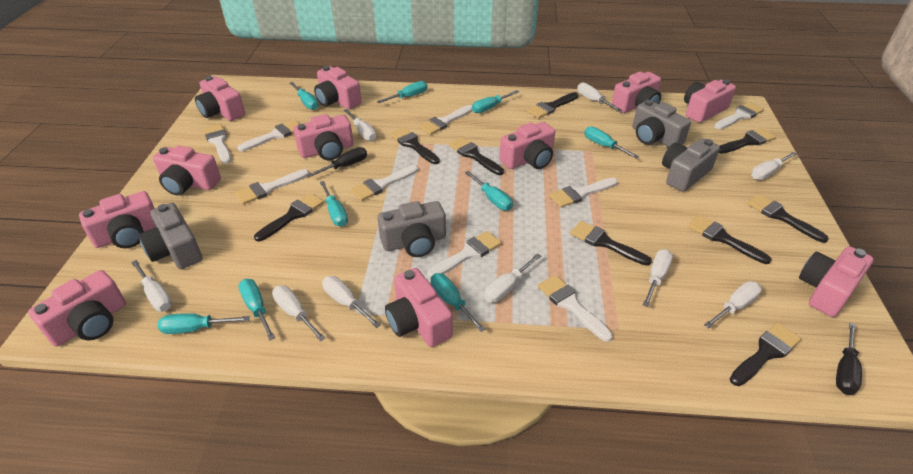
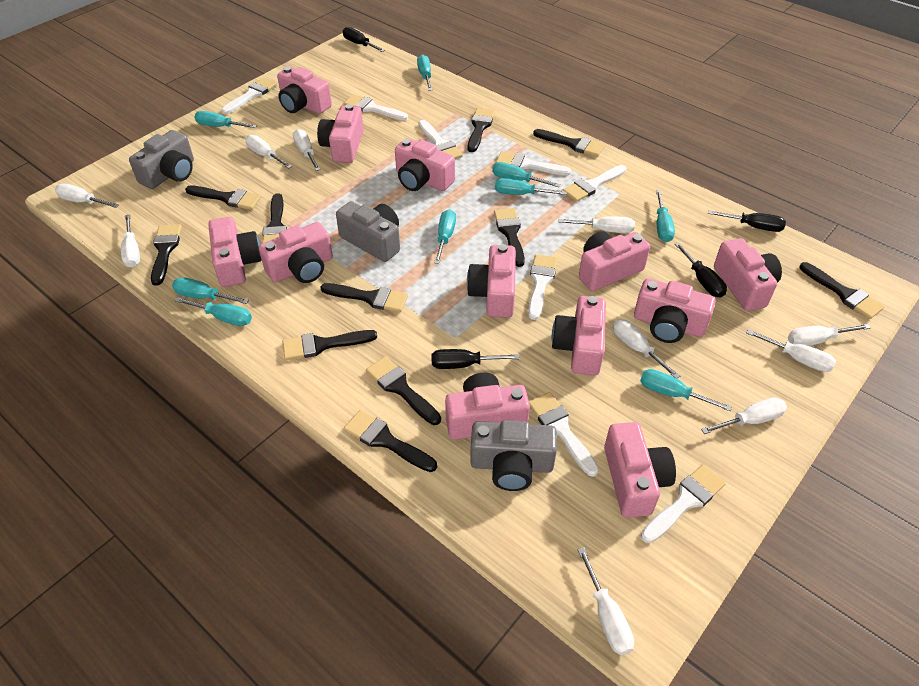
black brush: [254,193,324,241] [390,127,440,164] [449,137,504,175] [527,92,578,118] [570,221,652,266] [688,215,772,264] [718,128,776,154] [730,323,801,386] [747,194,829,243] = 9 -> [151,224,182,286] [185,185,261,210] [262,193,287,243] [282,330,377,360] [320,283,408,312] [344,410,437,472] [366,356,441,425] [468,108,495,152] [494,208,525,267] [533,129,605,157] [799,262,884,319] = 11
black screwdriver: [307,147,367,177] [836,323,862,395] = 2 -> [343,27,385,52] [431,349,520,369] [675,242,727,298] [708,210,786,232] = 4
grey camera: [138,203,202,269] [378,201,446,257] [633,100,691,147] [662,139,720,192] = 4 -> [129,130,194,189] [336,201,400,262] [470,420,557,491] = 3
pink camera: [28,270,126,346] [79,191,156,248] [153,146,221,196] [195,76,245,121] [293,114,353,161] [314,66,362,109] [385,268,453,347] [499,122,555,169] [611,72,661,113] [684,79,736,123] [799,246,874,317] = 11 -> [208,217,262,287] [259,222,333,283] [277,67,332,114] [317,104,364,163] [395,138,455,191] [445,373,530,440] [467,244,516,318] [552,296,606,375] [579,231,650,291] [604,422,676,518] [634,278,716,343] [714,238,782,311] = 12
white brush: [203,124,231,164] [235,169,309,205] [237,120,299,152] [351,165,418,201] [419,105,473,135] [428,231,501,278] [538,275,613,342] [549,178,618,208] [714,102,764,129] = 9 -> [221,77,277,114] [343,94,408,121] [419,120,463,159] [496,151,571,176] [528,254,558,320] [529,392,599,477] [562,165,626,202] [641,464,726,543] = 8
white screwdriver: [131,260,172,312] [272,285,325,341] [322,276,381,328] [344,109,376,141] [484,253,541,303] [577,83,622,111] [643,249,673,307] [704,281,762,328] [751,152,797,180] = 9 -> [55,184,119,208] [121,215,140,268] [245,135,292,169] [293,129,320,171] [559,216,635,233] [578,547,634,655] [613,319,680,378] [701,397,787,434] [746,329,836,372] [788,324,871,346] = 10

